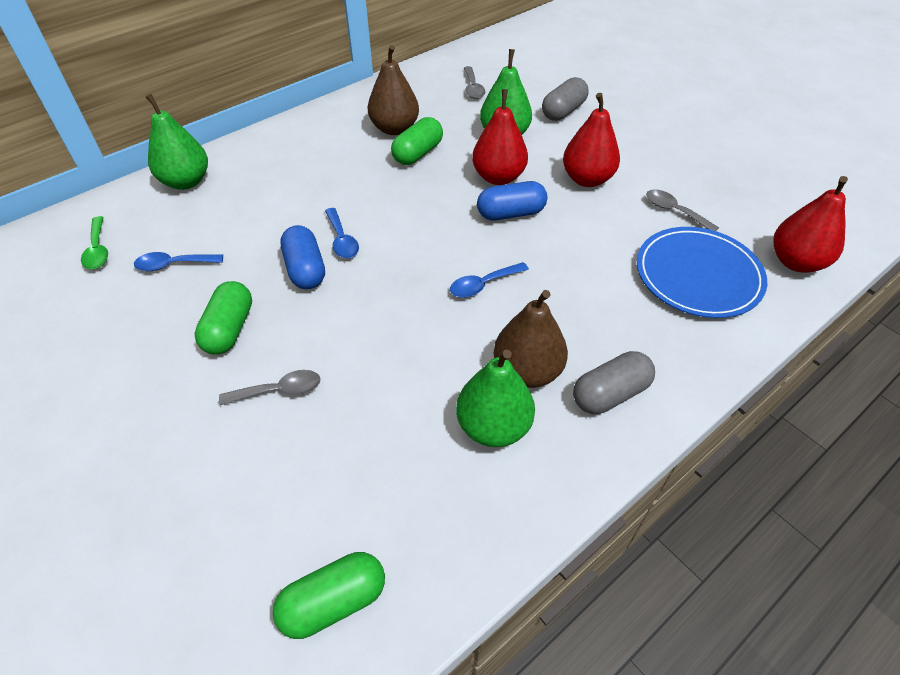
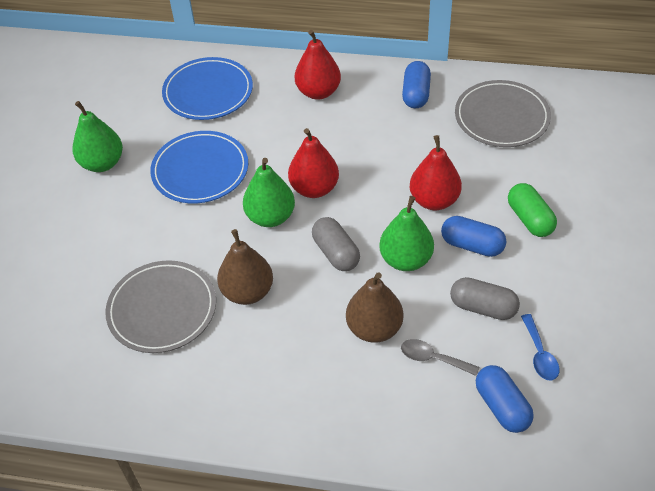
blue capsule: [280,225,325,289] [477,181,547,221] = 2 -> [402,61,431,108] [441,216,506,257] [476,365,534,433] = 3
blue plate: [637,227,767,318] = 1 -> [150,131,248,204] [162,57,253,120] = 2
blue spoon: [134,252,223,271] [325,208,359,258] [450,262,529,298] = 3 -> [521,314,560,380] = 1
green capsule: [195,281,252,355] [273,552,385,639] [391,117,443,165] = 3 -> [508,183,557,237] = 1
green spoon: [81,216,108,269] = 1 -> none = 0
grey plate: none = 0 -> [105,260,216,353] [455,80,551,147] = 2
grey spoon: [219,370,320,405] [464,66,485,99] [646,189,719,231] = 3 -> [401,339,480,376] = 1

